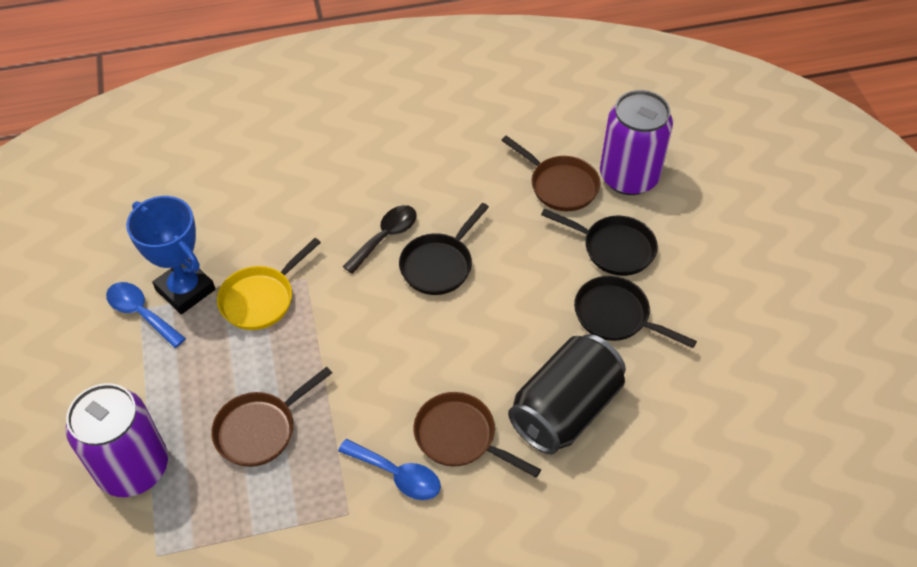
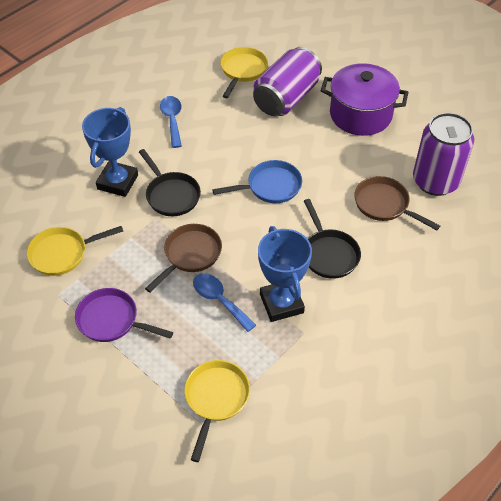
black can: [508,334,626,454] = 1 -> none = 0
black pan: [399,203,489,295] [541,209,658,276] [574,276,697,348] = 3 -> [139,149,201,216] [304,199,361,279] = 2
black spoon: [342,205,417,274] = 1 -> none = 0
blue pan: none = 0 -> [212,160,302,203] = 1
blue trophy: [126,196,215,314] = 1 -> [82,107,138,197] [258,226,312,322] = 2
brown pan: [211,367,332,467] [414,392,541,478] [501,135,600,211] = 3 -> [145,224,222,292] [354,176,440,230] = 2
purple pan: none = 0 -> [75,288,173,342] = 1
purple pot: none = 0 -> [321,63,409,136] = 1
yellow pan: [217,238,321,330] = 1 -> [27,226,123,276] [184,360,250,462] [221,47,268,98] = 3

